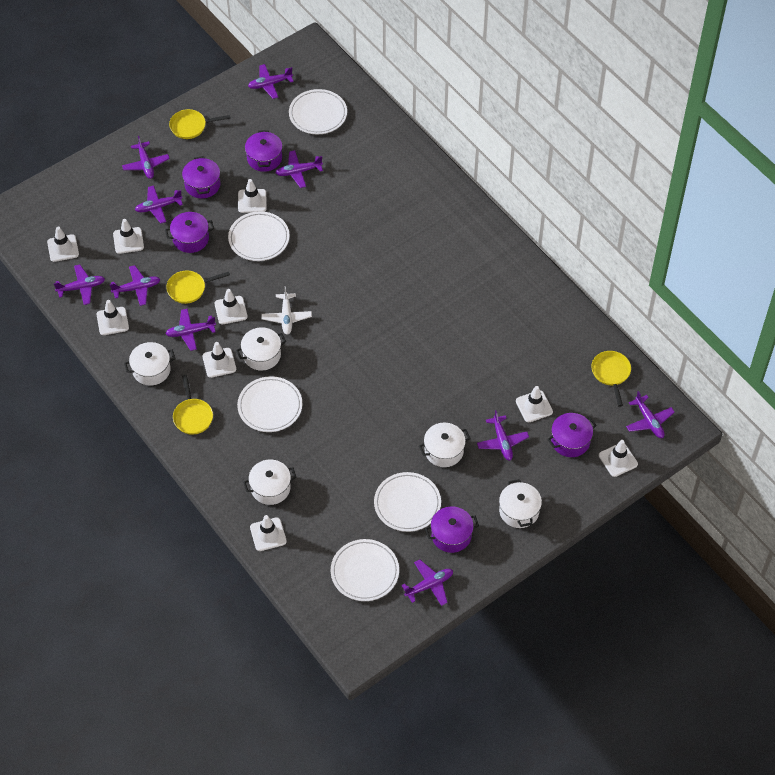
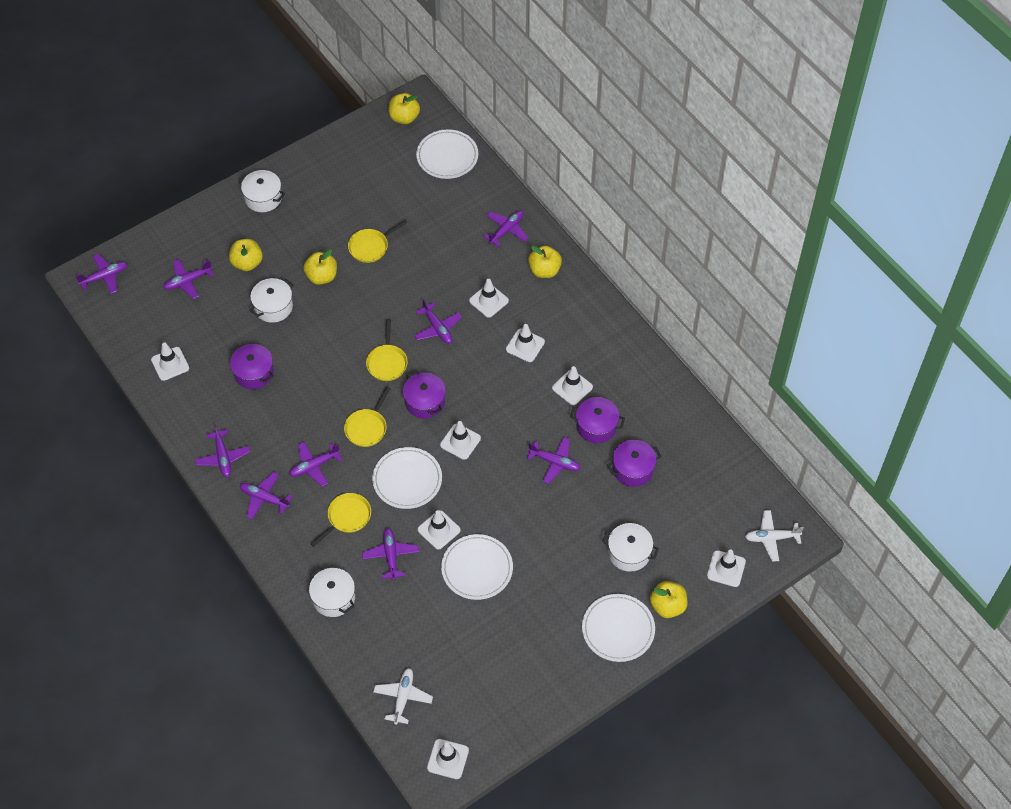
purple plane: [54,265,105,305] [110,265,160,306] [122,136,170,179] [135,185,183,223] [165,309,216,351] [248,64,294,99] [276,150,323,188] [401,559,453,606] [477,410,529,460] [626,391,675,438] = 10 -> [76,254,127,294] [163,259,214,299] [195,424,250,477] [240,472,293,519] [289,441,342,487] [362,528,419,580] [414,299,462,344] [483,211,529,247] [527,437,581,484] = 9
purple pot: [165,212,214,253] [182,156,220,198] [245,130,283,172] [425,507,479,553] [547,413,597,457] = 5 -> [230,344,274,389] [403,371,446,419] [570,397,625,443] [607,440,661,487] = 4
white plane: [261,286,312,335] = 1 -> [373,668,433,725] [745,510,804,562] = 2
white plate: [228,211,290,261] [237,376,302,432] [289,89,347,134] [331,539,399,601] [374,472,441,532] = 5 -> [373,447,442,509] [416,129,478,179] [441,534,513,600] [582,594,655,662] = 4
white pot: [124,342,176,386] [236,327,286,371] [243,459,297,505] [419,422,471,467] [499,479,542,528] = 5 -> [238,170,285,212] [249,278,294,323] [309,567,355,617] [602,523,659,572] = 4
white traffic cone: [47,226,79,262] [97,300,129,335] [113,219,144,254] [202,342,236,378] [215,289,248,324] [238,179,267,213] [250,515,287,551] [516,386,553,422] [599,440,638,477] = 9 -> [151,342,189,381] [418,510,461,550] [427,739,469,779] [440,421,481,460] [469,279,509,317] [506,324,545,362] [552,366,593,405] [707,550,746,587] = 8
yellow apple: none = 0 -> [229,239,263,271] [303,249,337,285] [389,93,420,124] [528,246,562,278] [650,581,688,618] = 5

